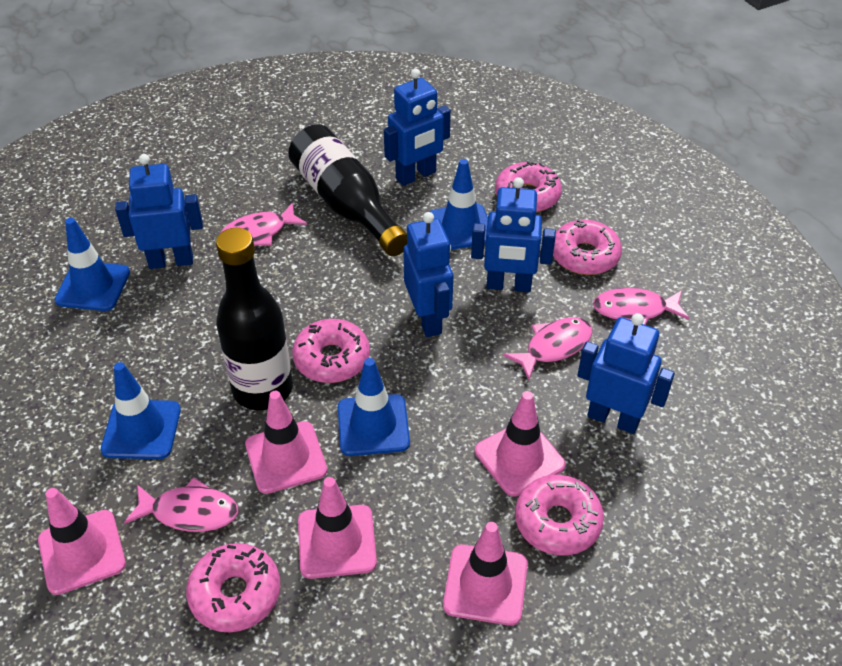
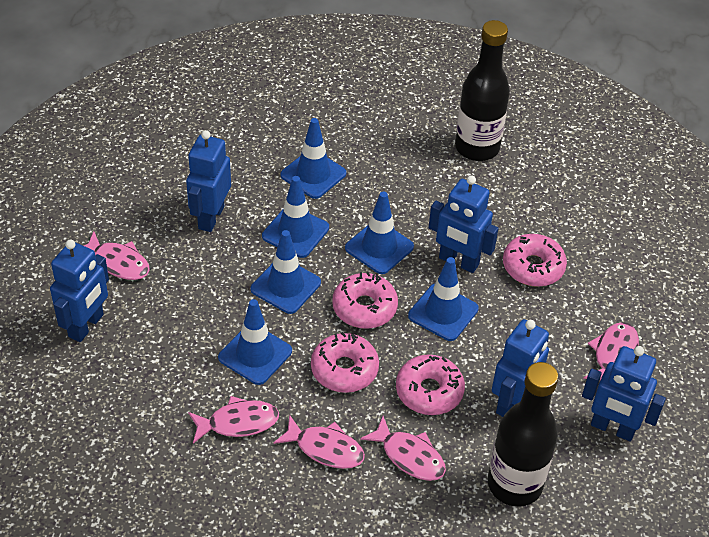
blue traffic cone: [54,218,130,311] [101,362,181,459] [338,358,410,456] [430,159,488,250] = 4 -> [218,299,292,385] [251,230,321,314] [262,176,329,258] [280,118,346,199] [345,192,414,274] [408,257,479,341] = 6
pink donut: [186,543,281,633] [292,319,370,383] [495,161,562,212] [515,475,604,556] [553,220,622,275] = 5 -> [311,332,379,393] [332,272,398,329] [396,354,465,415] [503,234,567,287] = 4
pink fish: [124,477,238,532] [221,203,307,246] [503,317,592,380] [593,288,689,325] = 4 -> [84,232,150,280] [188,396,279,443] [274,414,365,469] [360,416,446,481] [583,322,639,380] = 5
pink traffic cone: [38,488,126,595] [245,391,327,494] [298,477,377,579] [443,522,528,626] [475,391,566,497] = 5 -> none = 0

